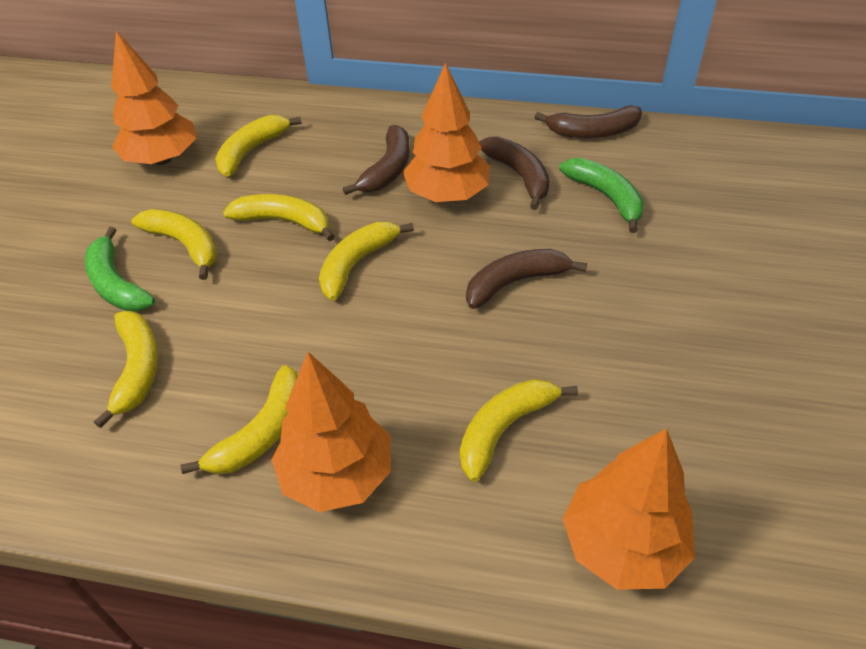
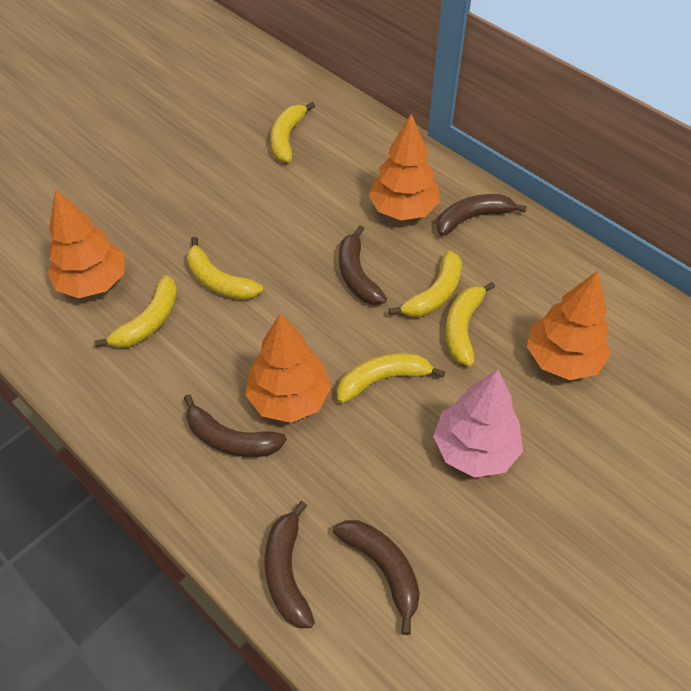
brown banana: [343,125,410,195] [466,249,587,309] [479,136,550,210] [534,105,642,138] = 4 -> [184,394,287,457] [265,501,315,628] [333,520,420,635] [339,225,387,305] [437,194,527,236] = 5
green banana: [85,227,155,311] [559,158,644,233] = 2 -> none = 0
pink tree: none = 0 -> [433,369,523,477] = 1
yellow banana: [94,311,159,428] [132,209,217,280] [181,365,298,474] [215,115,302,177] [223,194,335,241] [319,222,414,301] [460,379,578,482] = 7 -> [94,275,178,348] [187,237,263,300] [270,102,315,162] [337,353,445,404] [389,250,462,317] [445,282,495,366] = 6

